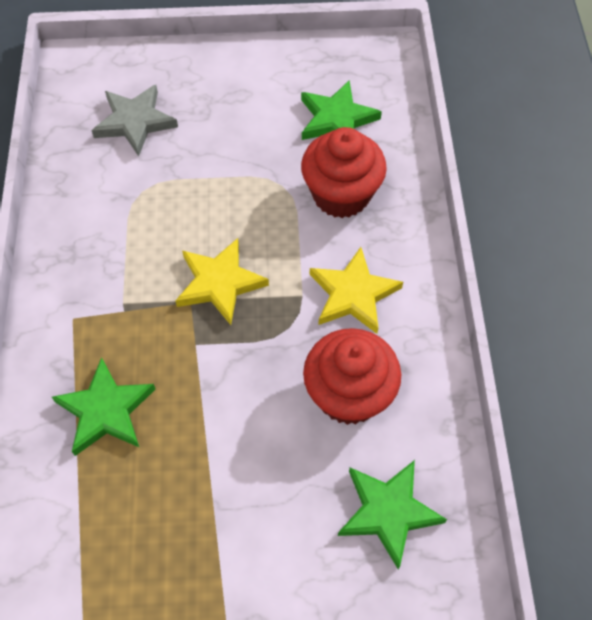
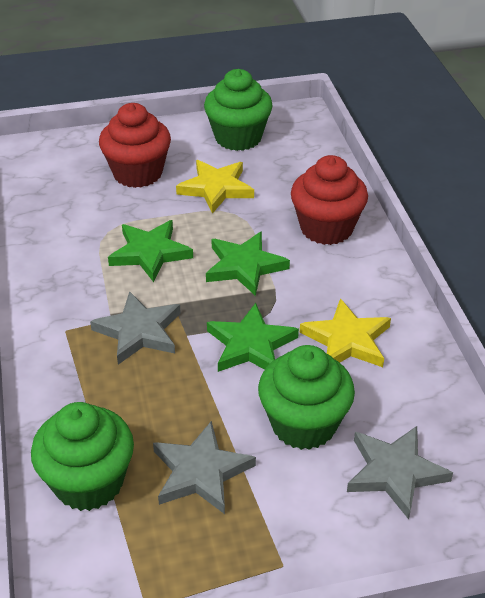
green cupcake: none = 0 -> [31,402,134,511] [204,69,273,151] [258,345,355,450] = 3
grey star: [91,85,178,156] = 1 -> [90,291,181,365] [153,421,256,514] [347,426,453,519] = 3

